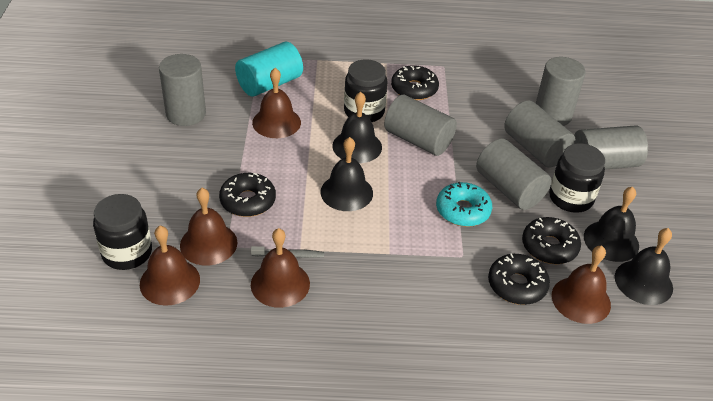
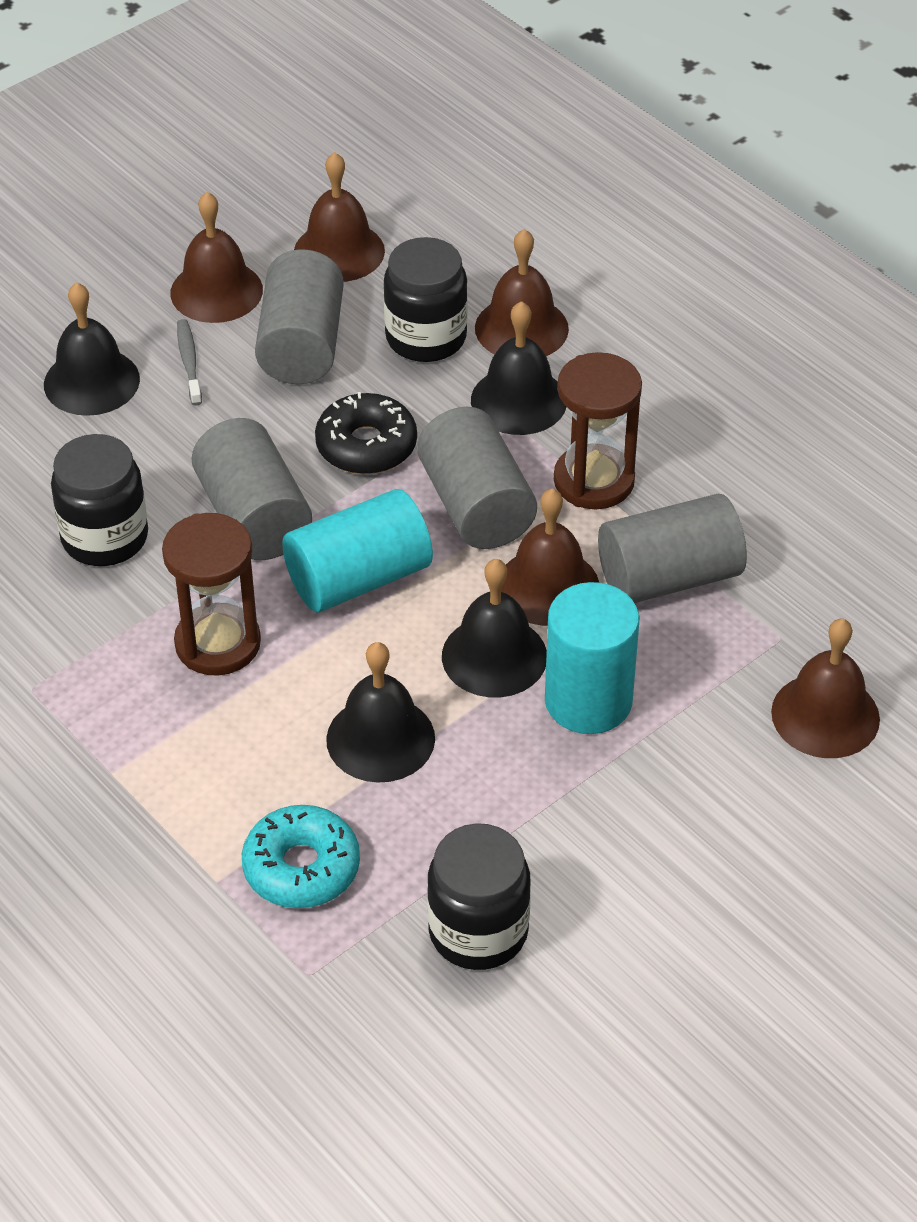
black donut: [219,173,276,217] [391,65,439,100] [488,254,550,305] [522,217,581,264] = 4 -> [315,392,417,474] = 1
brown hourglass: none = 0 -> [162,513,261,676] [554,352,642,509] = 2
grey cylinder: [159,54,206,126] [384,95,457,156] [476,139,552,210] [504,100,576,167] [536,57,586,126] [574,126,648,170] = 6 -> [192,418,312,560] [255,249,344,384] [417,407,537,549] [598,494,747,603] = 4
turquoise cylinder: [235,42,303,97] = 1 -> [282,489,433,612] [545,582,639,734] = 2

